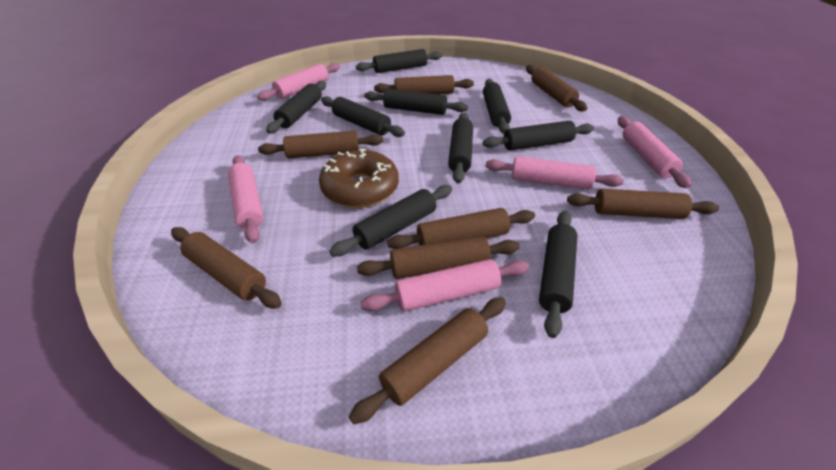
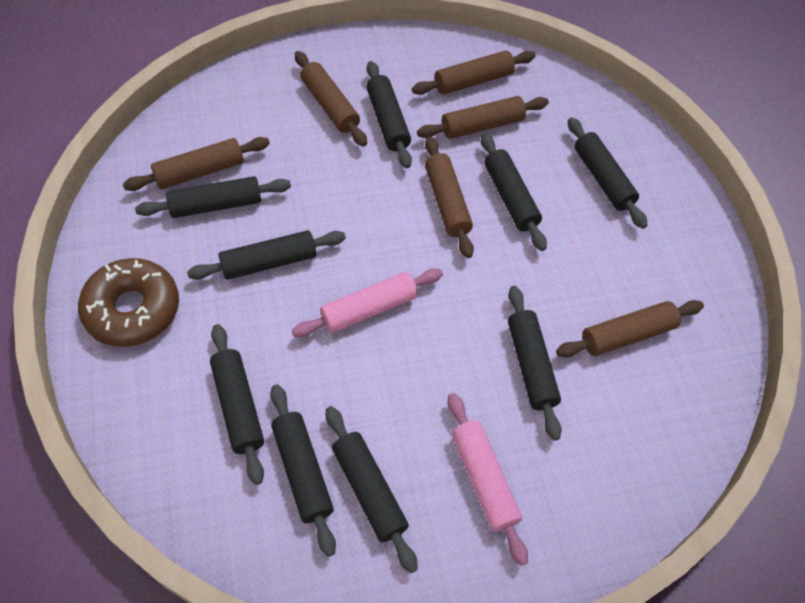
brown rolling pin: [171,227,282,309] [258,131,383,158] [349,297,506,424] [357,236,520,279] [374,75,474,94] [387,208,535,249] [526,65,587,111] [567,189,719,219] = 8 -> [123,137,270,191] [295,51,367,147] [412,51,535,95] [417,96,549,139] [425,136,474,258] [556,300,704,358] = 6
pink rolling pin: [228,155,263,243] [257,63,340,101] [361,259,529,312] [485,156,624,190] [618,116,691,188] = 5 -> [292,268,443,337] [448,393,528,566] = 2

